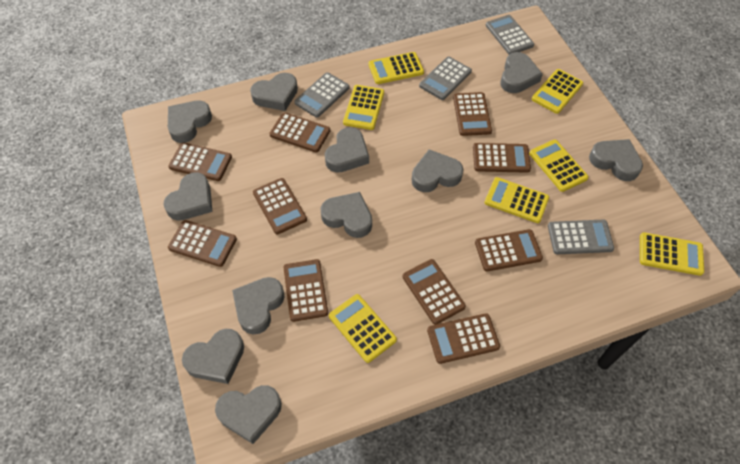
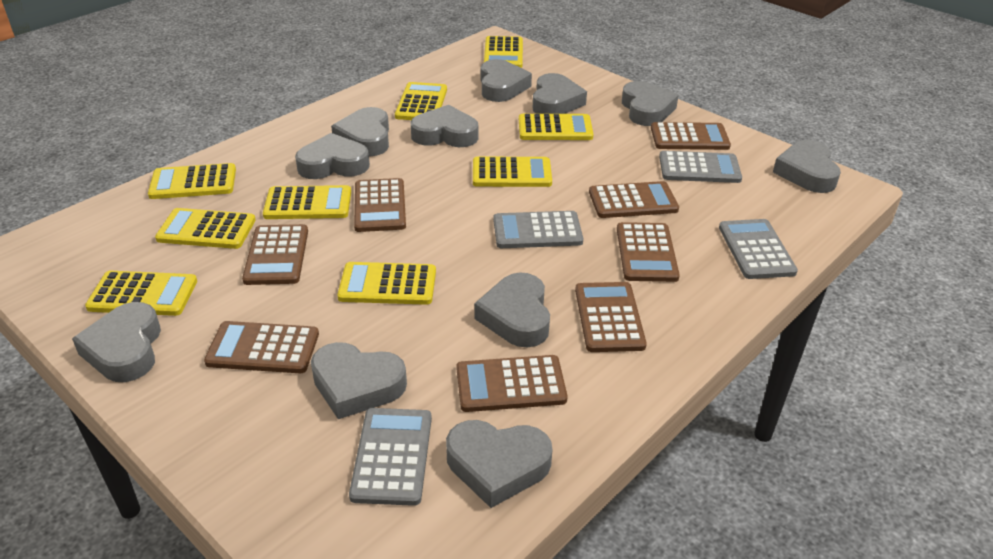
brown calculator: [168,220,237,267] [169,142,232,181] [253,178,307,234] [269,112,330,152] [283,259,328,322] [403,259,466,325] [427,313,500,364] [453,92,492,136] [473,143,531,173] [475,229,543,272] = 10 -> [204,321,319,373] [242,224,308,285] [354,178,406,232] [456,355,568,412] [575,282,647,352] [589,181,679,218] [617,222,680,282] [651,122,731,150] = 8
yellow calculator: [329,294,397,363] [343,85,384,130] [368,52,424,84] [484,177,549,223] [529,139,589,192] [532,69,583,114] [640,232,704,276] = 7 -> [85,271,197,316] [148,163,236,199] [155,208,256,249] [263,185,351,219] [337,262,436,305] [395,82,447,120] [473,157,552,187] [484,36,523,68] [519,114,593,140] = 9

